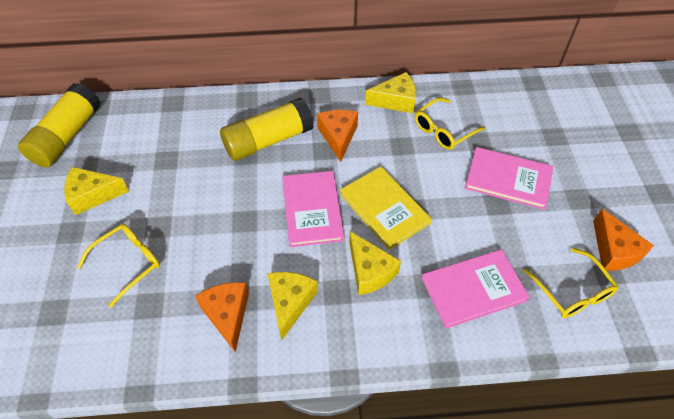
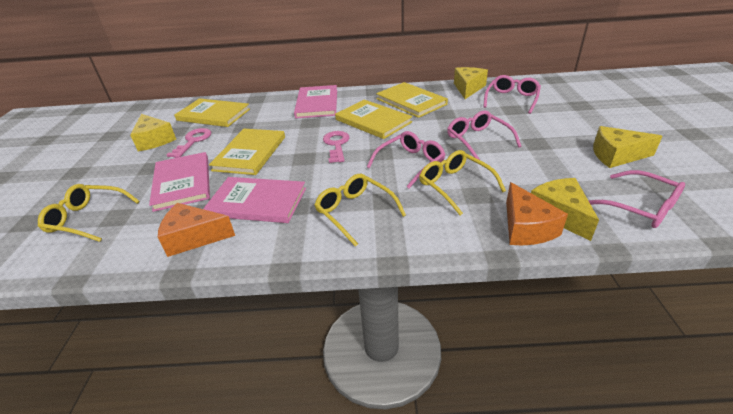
orange cheese: [195,282,249,352] [317,110,358,162] [593,209,654,271] = 3 -> [158,203,235,257] [506,182,568,245] = 2
pink glasses: none = 0 -> [367,131,445,188] [447,110,521,160] [483,75,541,114] [588,170,685,228] = 4
pink key: none = 0 -> [167,128,211,158] [323,131,350,163] = 2
yellow book: [340,166,432,250] = 1 -> [174,98,250,127] [209,129,285,175] [335,100,412,139] [376,82,448,118] = 4
yellow glue stick: [18,83,101,168] [220,98,314,161] = 2 -> none = 0

